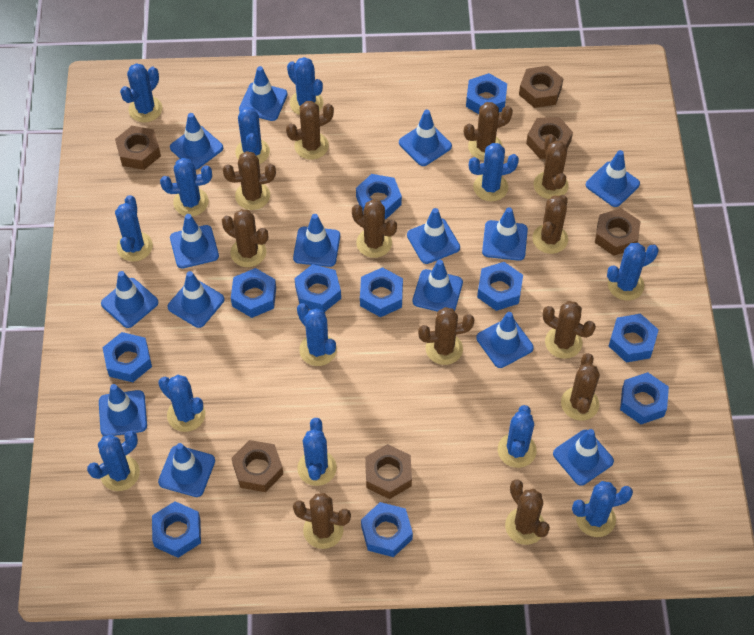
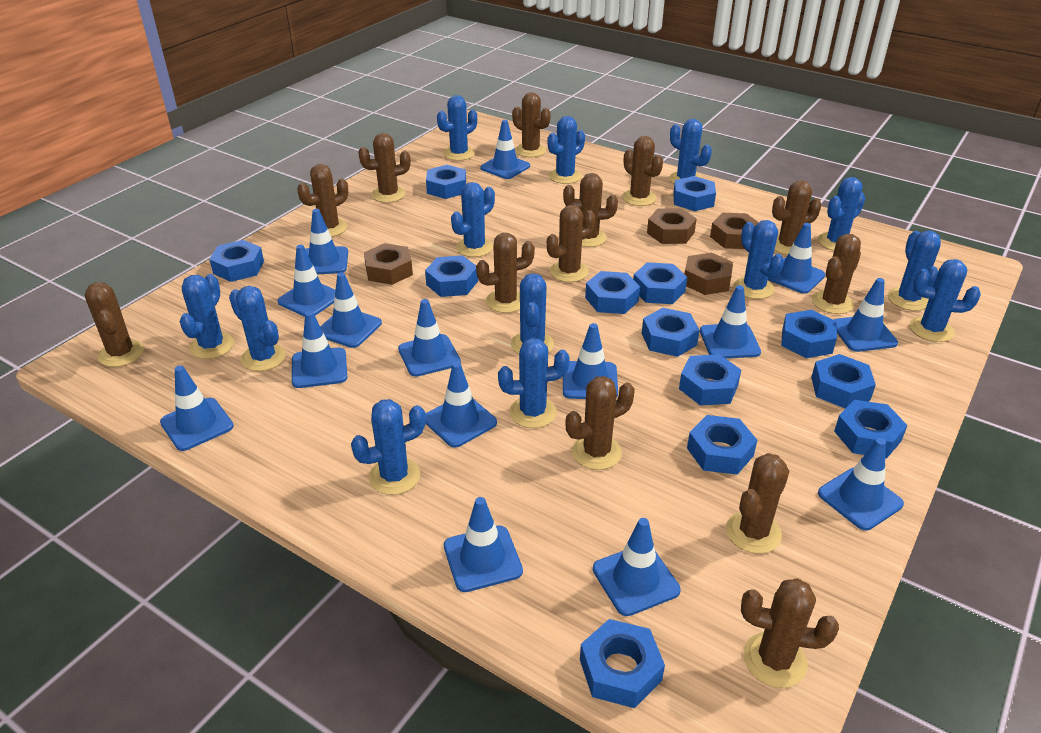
blue nut: [102,332,152,382] [152,501,201,558] [231,268,276,318] [294,264,341,312] [356,174,402,219] [360,267,403,317] [361,502,413,557] [466,73,507,114] [477,262,523,311] [609,314,659,363] [620,372,669,424] = 11 -> [209,240,264,282] [425,255,478,297] [426,165,466,199] [580,619,665,708] [585,271,640,314] [633,262,687,304] [642,308,700,357] [673,176,716,211] [679,354,741,406] [687,415,757,475] [781,310,837,358] [811,354,876,409] [834,400,908,458] = 13
brown cactus: [222,209,268,267] [223,151,276,210] [286,101,334,160] [293,493,351,549] [352,199,397,258] [418,307,474,365] [464,102,513,161] [505,479,550,545] [532,195,568,254] [534,134,569,199] [543,301,596,359] [561,353,600,421] = 12 -> [85,282,144,367] [297,164,348,237] [358,133,411,203] [476,233,535,313] [512,92,551,157] [547,205,595,282] [563,173,618,247] [565,376,635,470] [622,136,663,206] [726,453,789,554] [741,578,839,688] [772,180,821,255] [812,234,861,314] = 13
brown nut: [115,126,161,170] [231,440,283,492] [365,444,412,499] [519,66,563,108] [526,117,573,159] [595,208,641,256] = 6 -> [364,243,413,285] [647,208,697,244] [685,252,733,295] [710,213,759,249] = 4

